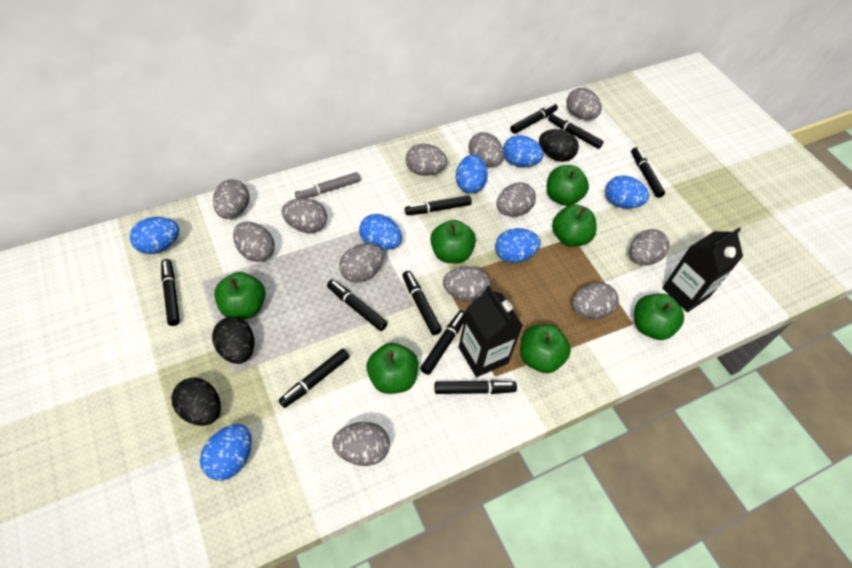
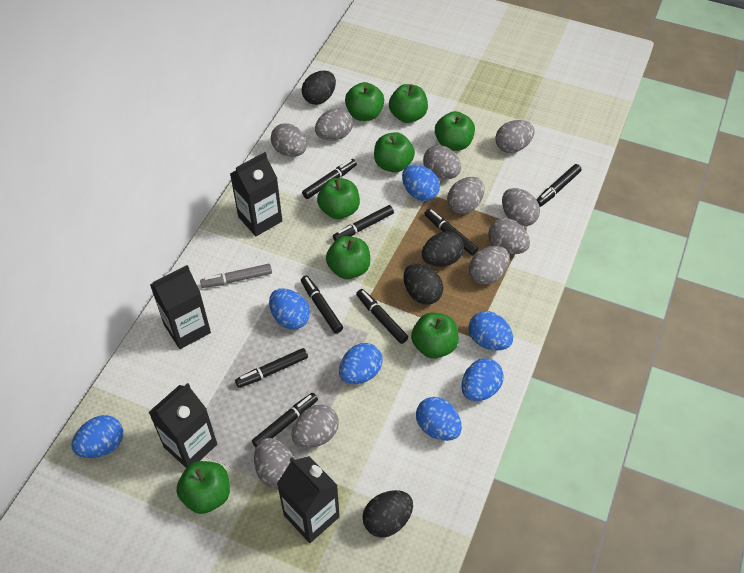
black carton: [459,285,523,377] [662,227,743,312] = 2 -> [149,383,217,468] [150,265,211,349] [230,152,282,236] [277,456,340,543] = 4
black egg: [171,377,221,426] [212,317,255,364] [539,129,579,162] = 3 -> [302,71,336,105] [363,490,413,538] [403,264,443,305] [422,231,464,267] = 4
black marker: [161,259,180,326] [279,349,349,408] [327,279,388,331] [402,271,442,335] [405,195,472,215] [420,310,466,375] [435,380,517,394] [510,103,558,134] [548,113,603,149] [631,147,665,198] = 10 -> [235,348,308,388] [252,393,318,447] [301,276,343,333] [302,159,357,199] [333,205,394,241] [356,289,408,344] [424,209,478,255] [536,164,582,207] = 8
green apple: [214,272,266,319] [367,343,419,394] [430,220,476,264] [520,324,571,373] [547,165,589,206] [552,204,597,247] [634,294,684,340] = 7 -> [177,461,230,514] [317,178,360,219] [326,236,370,279] [345,82,384,121] [374,132,415,173] [389,84,428,123] [411,313,459,359] [435,111,475,151] = 8
grey egg: [213,179,250,219] [233,221,275,262] [281,198,327,233] [332,422,390,466] [339,243,384,283] [406,144,447,176] [443,266,491,303] [468,132,504,167] [496,182,536,217] [567,88,602,119] [572,282,619,319] [629,229,669,265] = 12 -> [254,438,294,489] [271,123,307,157] [292,405,339,448] [315,108,353,141] [423,145,461,179] [447,177,485,214] [469,246,509,285] [488,218,530,254] [495,120,535,153] [502,188,540,226] = 10

